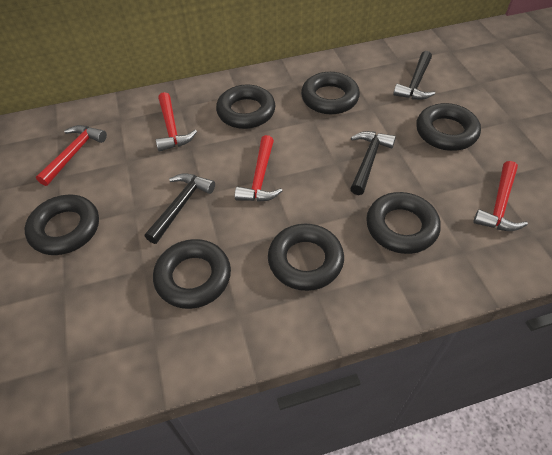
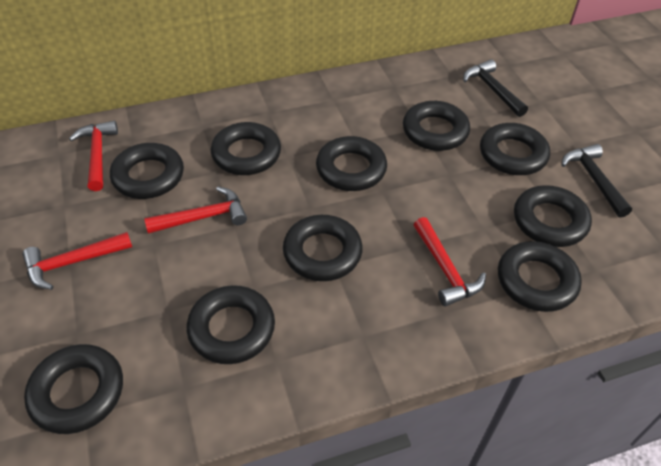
black hammer: [145,173,215,244] [350,131,396,195] [393,51,435,100] = 3 -> [463,59,528,117] [561,144,632,218] = 2
black ring: [25,195,99,255] [153,239,231,309] [216,84,275,129] [268,224,344,291] [301,72,360,114] [366,192,441,254] [416,103,481,151] = 7 -> [24,344,123,434] [110,143,184,199] [187,285,275,364] [211,122,281,175] [283,215,363,281] [316,136,387,191] [403,101,470,151] [480,123,550,175] [498,241,582,312] [514,185,592,247] = 10

